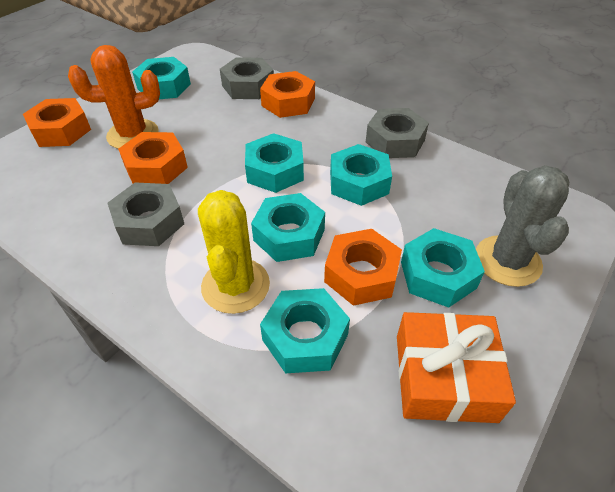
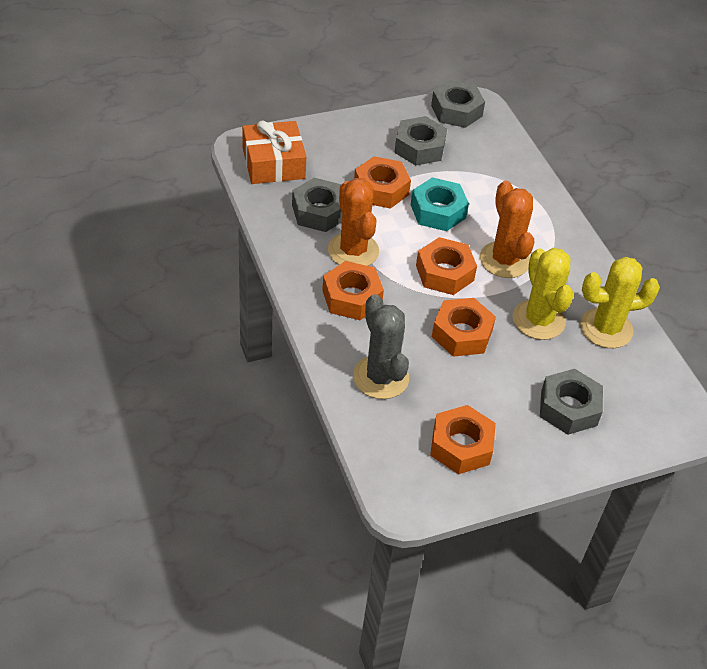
grey nut: [108,182,184,246] [220,57,274,99] [366,108,429,158] = 3 -> [292,178,342,232] [394,116,447,165] [431,80,485,128] [540,369,603,435] = 4
orange cactus: [68,45,160,149] = 1 -> [328,178,379,266] [480,181,534,278] = 2
orange nut: [23,98,91,147] [118,132,188,184] [260,71,315,118] [324,229,402,306] = 4 -> [322,261,384,320] [354,156,411,209] [416,237,477,295] [430,405,496,474] [432,298,496,357] = 5
turquoise nut: [132,57,191,99] [245,133,304,193] [251,193,325,262] [260,288,350,374] [330,144,392,206] [401,228,485,308] = 6 -> [411,177,469,231] = 1
yellow cactus: [198,190,270,314] = 1 -> [513,248,574,340] [580,257,660,348] = 2

